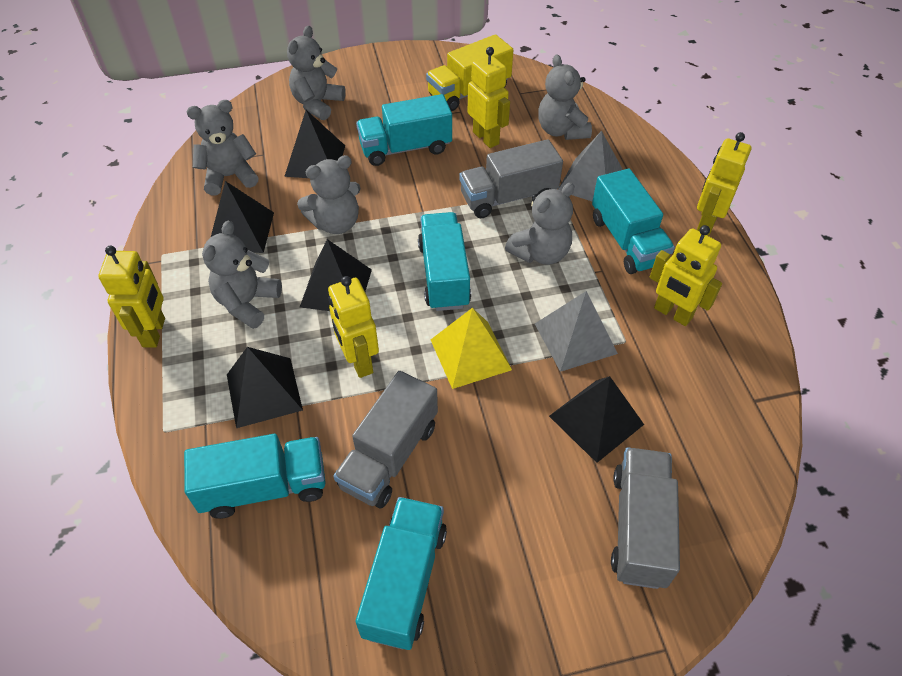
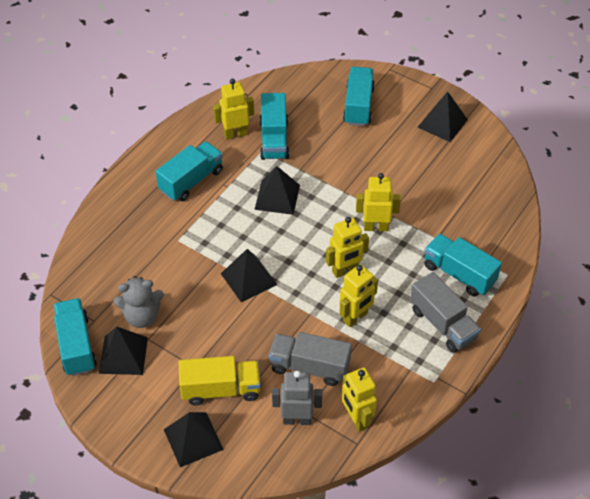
grey pyramid: [535,291,618,372] [558,131,623,201] = 2 -> none = 0
grey robot: none = 0 -> [272,371,322,425] = 1
grey teddy bear: [187,100,259,196] [202,221,282,329] [287,26,346,120] [297,155,361,234] [505,183,574,265] [538,55,592,140] = 6 -> [113,276,164,328] = 1
grey truck: [333,371,438,508] [459,139,563,218] [611,447,680,589] = 3 -> [269,332,352,386] [410,272,481,353] = 2
yellow pyramid: [431,308,512,389] = 1 -> none = 0

